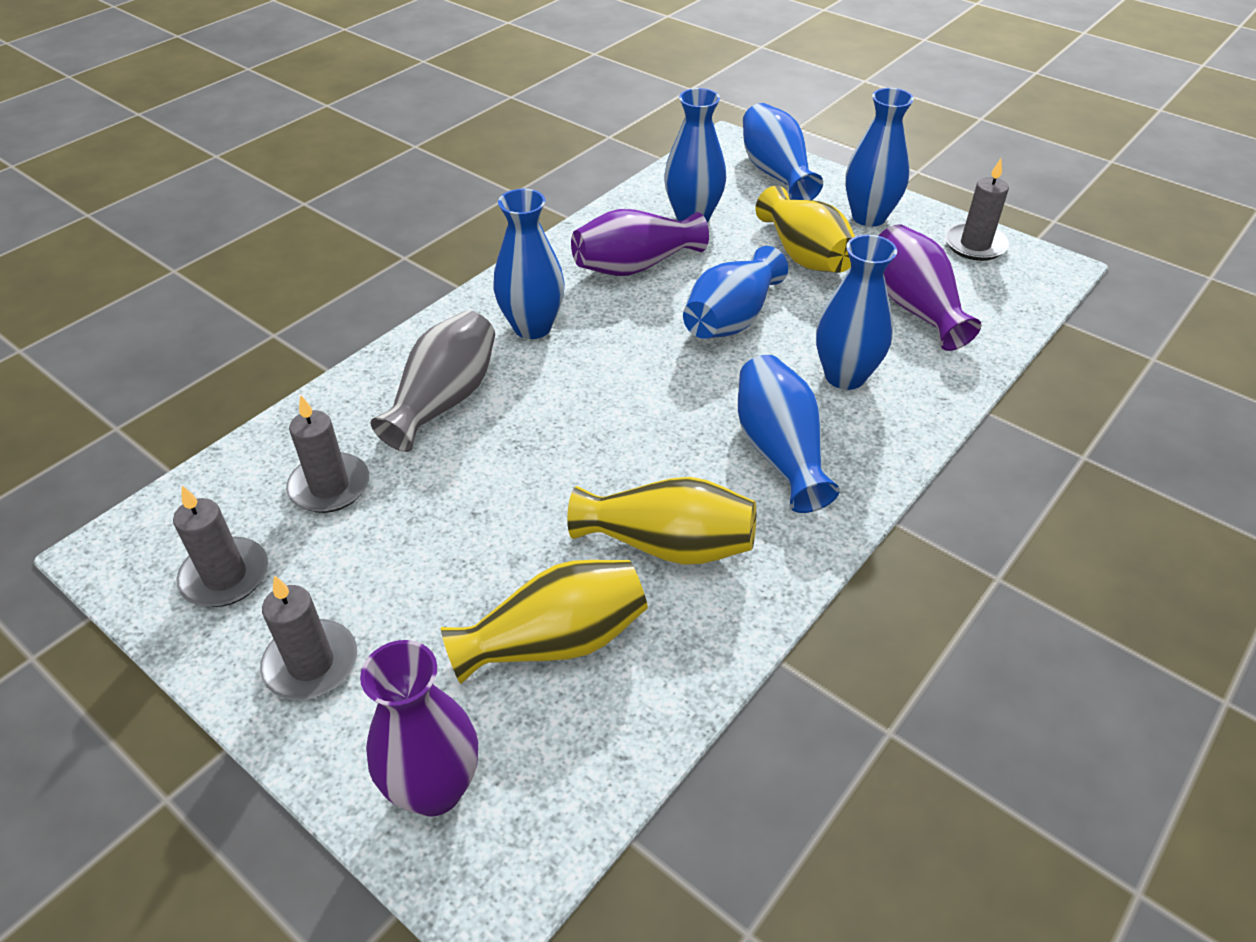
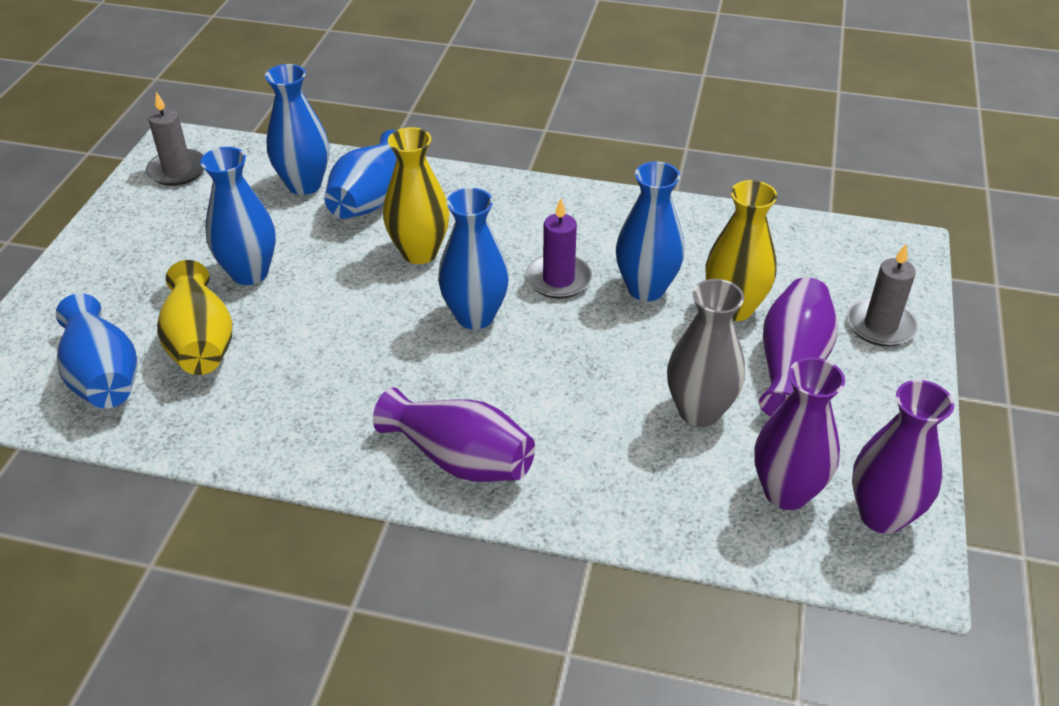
blue vase: [493,189,565,339] [664,88,726,223] [683,246,788,339] [738,355,840,513] [743,103,823,200] [816,234,897,390] [845,88,914,227] = 7 -> [55,293,138,408] [200,147,276,285] [265,64,329,195] [324,130,397,219] [438,188,509,329] [616,161,685,301] = 6
grey candle: [173,486,268,607] [260,575,357,700] [286,395,369,513] [945,158,1009,261] = 4 -> [146,92,204,186] [847,244,918,347] = 2
purple candle: none = 0 -> [526,198,592,299] = 1
purple vase: [360,640,478,817] [571,209,709,276] [879,224,982,351] = 3 -> [373,387,535,482] [754,357,845,510] [759,277,838,416] [852,380,954,534] = 4

